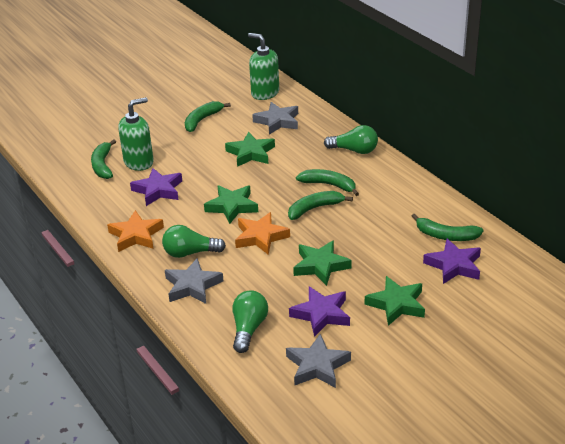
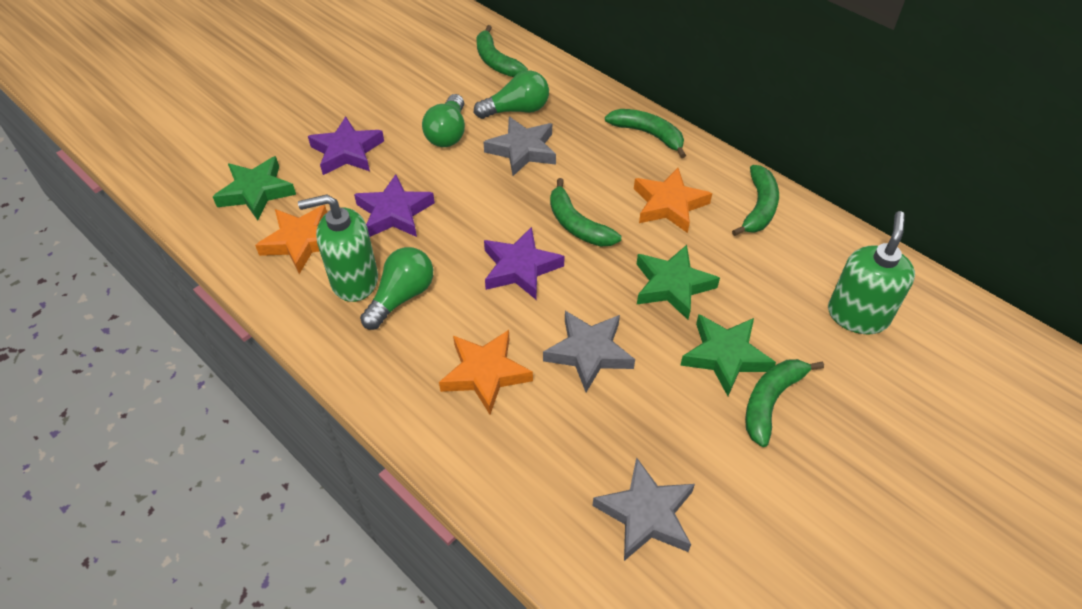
green star: [204,185,258,224] [225,132,275,167] [293,240,352,286] [365,276,425,326] = 4 -> [213,156,296,220] [637,245,720,320] [680,314,776,396] = 3
orange star: [107,210,164,252] [235,212,290,255] = 2 -> [255,205,327,274] [439,330,533,414] [634,168,712,233] = 3

